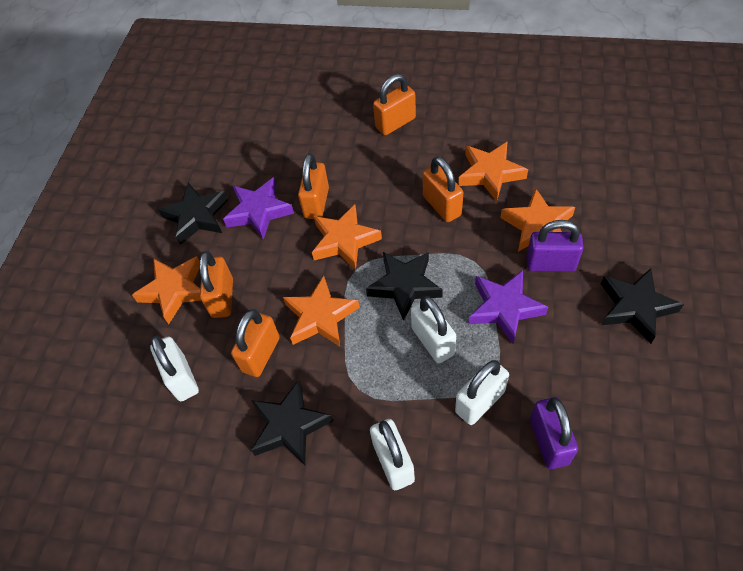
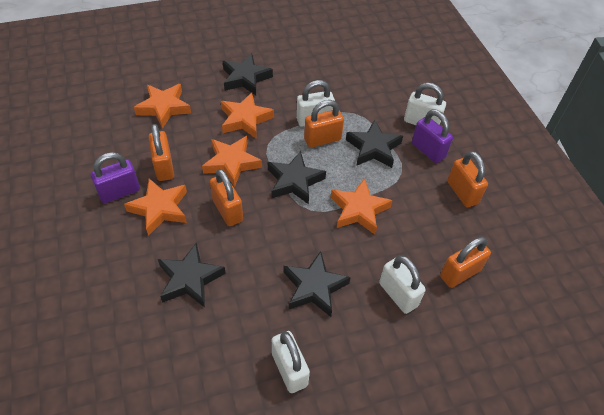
black star: [158,183,228,245] [251,380,333,465] [366,252,443,321] [601,268,684,344] = 4 -> [158,242,226,307] [223,53,273,95] [268,151,326,204] [284,251,351,317] [346,120,403,168] = 5
purple star: [223,177,294,240] [469,270,548,344] = 2 -> none = 0

